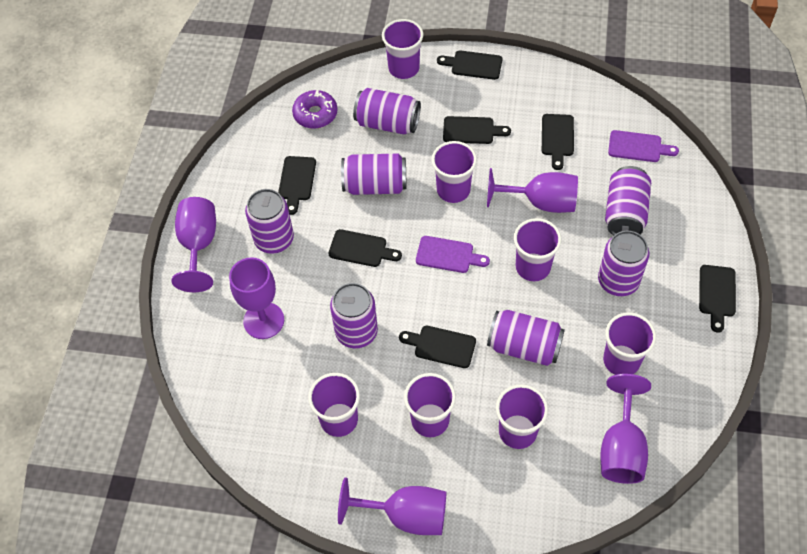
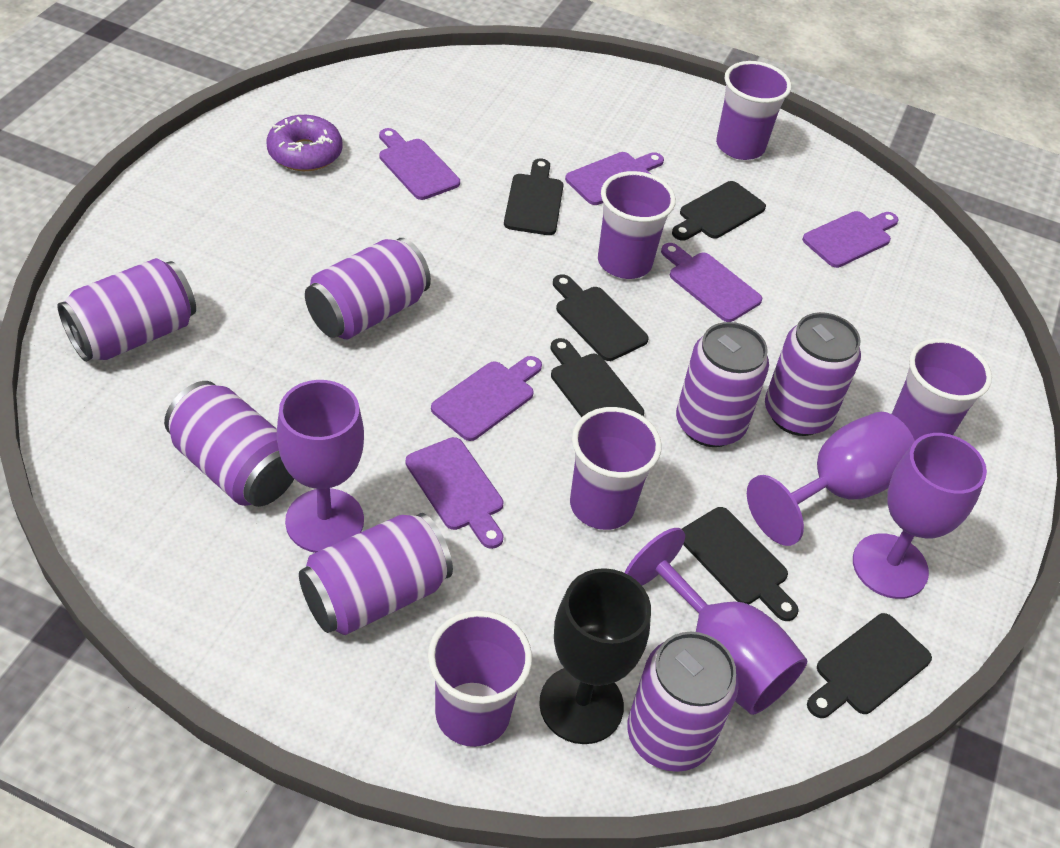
black cutting board: [278,156,316,215] [328,229,402,267] [399,326,476,368] [437,50,502,80] [443,116,511,144] [542,114,574,170] [699,265,736,333] = 7 -> [504,158,564,235] [550,338,644,417] [553,274,649,361] [672,181,766,241] [682,507,799,621] [807,613,932,718] = 6
black goblet: none = 0 -> [539,568,651,744] = 1
purple cup: [308,373,360,437] [382,19,423,79] [404,373,456,437] [432,141,477,203] [496,384,548,449] [514,218,562,281] [603,312,656,375] = 7 -> [428,610,532,747] [570,407,662,530] [598,171,676,279] [716,61,791,160] [892,338,992,440] = 5
purple cutting board: [416,236,490,273] [608,130,679,162] = 2 -> [379,128,460,200] [405,437,504,549] [431,356,542,441] [565,152,664,205] [661,243,762,322] [802,211,899,268] = 6
purple goblet: [172,197,216,292] [229,257,284,339] [338,477,446,535] [487,168,578,213] [600,374,651,484] = 5 -> [277,380,364,553] [625,528,808,715] [747,412,915,546] [853,433,987,599] = 4

